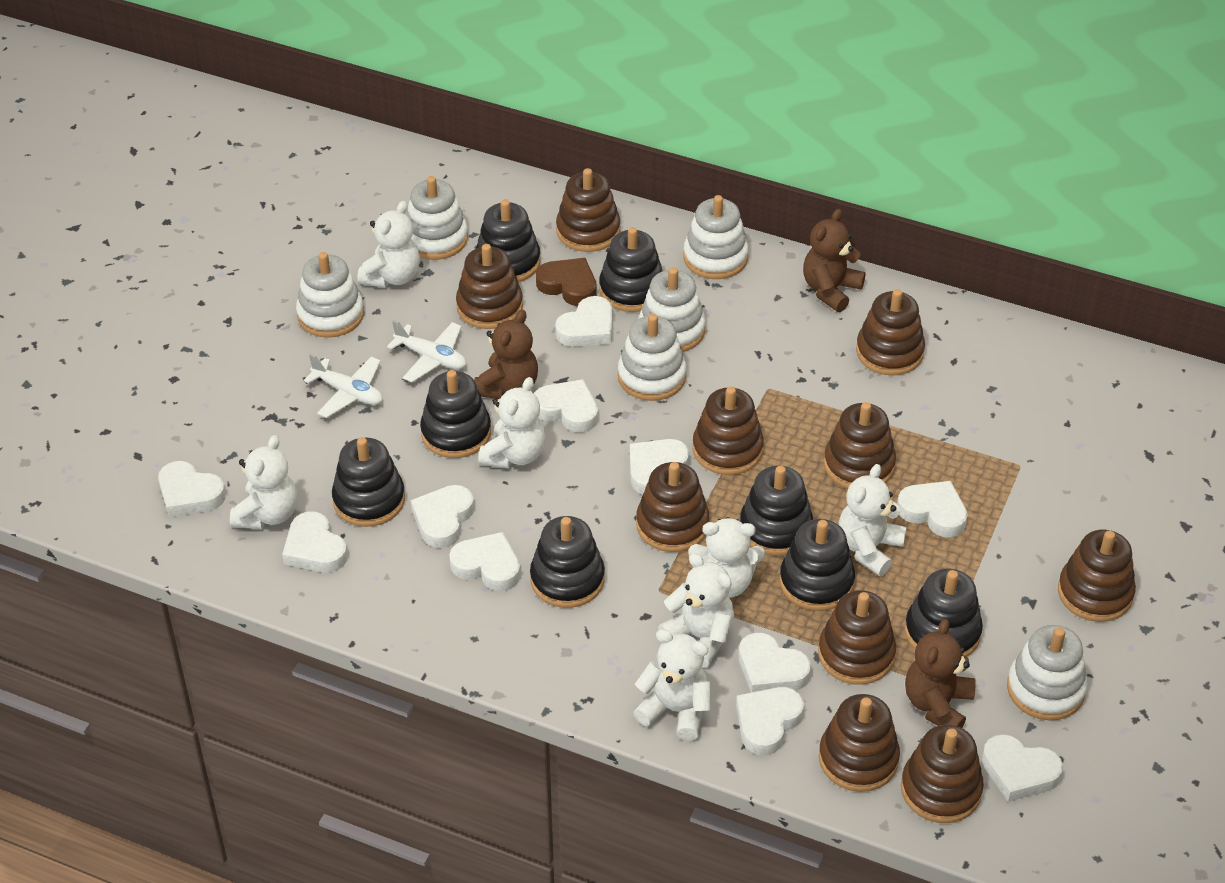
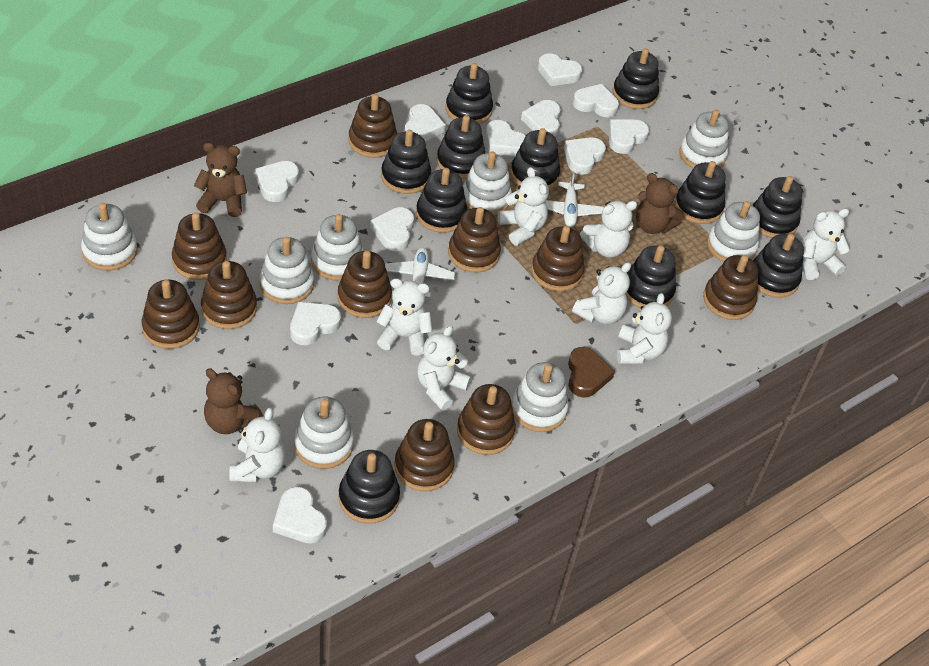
black stacking toy: [332,437,405,527] [420,370,491,458] [476,199,541,282] [530,516,605,608] [599,227,663,312] [740,466,813,556] [779,519,855,611] [905,569,983,657] = 8 -> [338,450,400,524] [381,130,431,194] [416,168,467,233] [437,115,485,179] [446,63,493,124] [511,128,560,189] [613,48,659,109] [625,245,676,308] [674,161,726,224] [753,176,802,238] [753,234,804,298] = 11
white stacking toy: [296,252,364,338] [406,176,468,260] [618,314,686,401] [639,267,706,352] [683,195,749,279] [1007,625,1088,720] = 6 -> [81,203,138,271] [260,237,314,304] [294,397,354,469] [311,214,364,281] [463,151,512,215] [511,362,569,432] [679,110,729,168] [707,201,760,262] = 8
white teddy bear: [230,435,297,529] [357,201,420,288] [478,377,546,469] [633,629,711,741] [658,553,734,668] [688,517,765,598] [838,464,907,576] = 7 -> [229,408,286,482] [376,278,433,356] [417,325,471,411] [497,167,549,246] [572,262,631,324] [580,201,637,258] [617,293,672,364] [802,208,850,280] = 8

